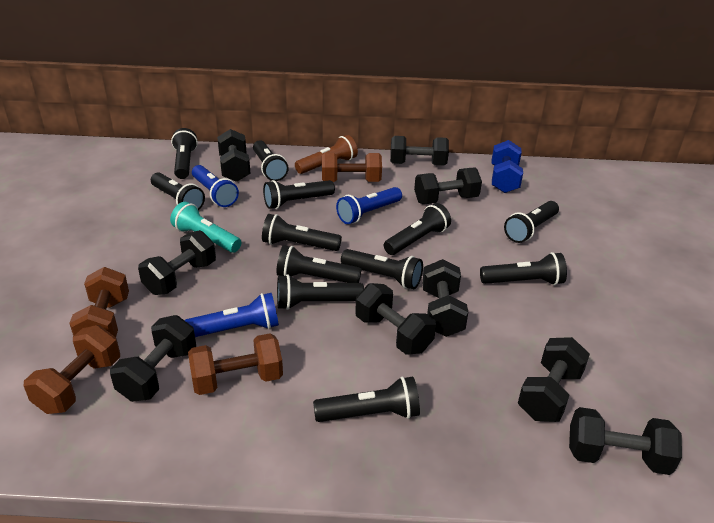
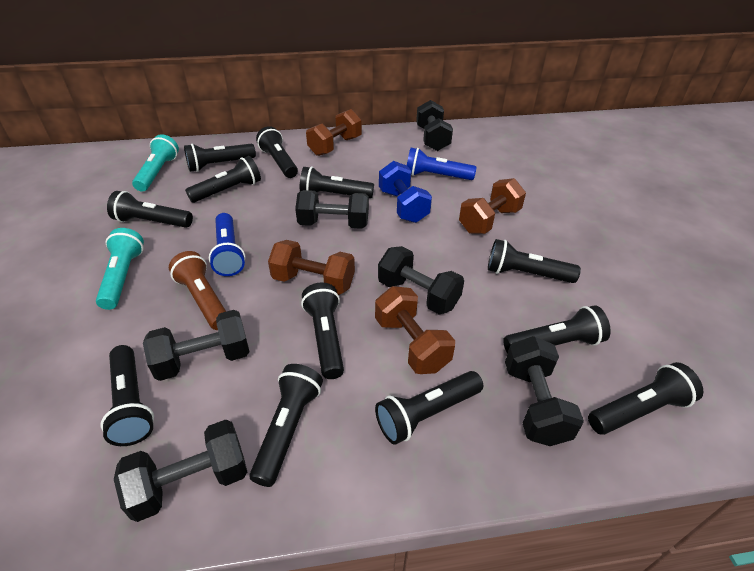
black dumbbell: [110,315,196,402] [138,230,216,295] [217,129,251,182] [355,283,436,355] [390,136,449,166] [414,167,482,204] [422,259,468,337] [518,337,590,422] [569,407,682,475] = 9 -> [114,420,247,522] [143,310,250,381] [295,190,369,229] [378,246,464,314] [416,100,453,151] [505,336,584,446] = 6
blue flashlight: [184,293,279,337] [192,165,239,207] [336,187,402,224] = 3 -> [209,213,245,276] [407,148,477,180] = 2
turquoise flashlight: [170,202,241,253] = 1 -> [96,228,144,310] [132,134,179,192] = 2

